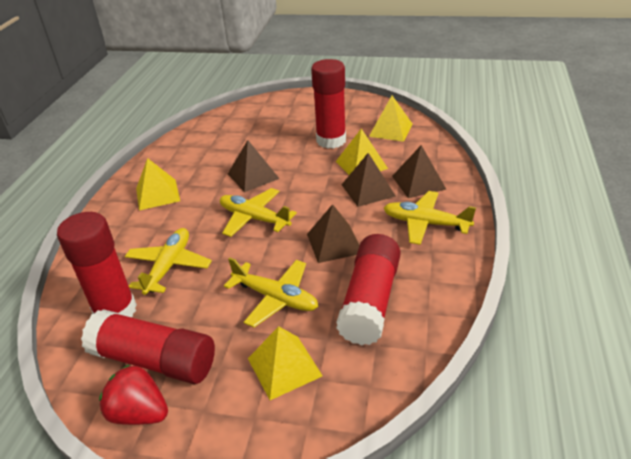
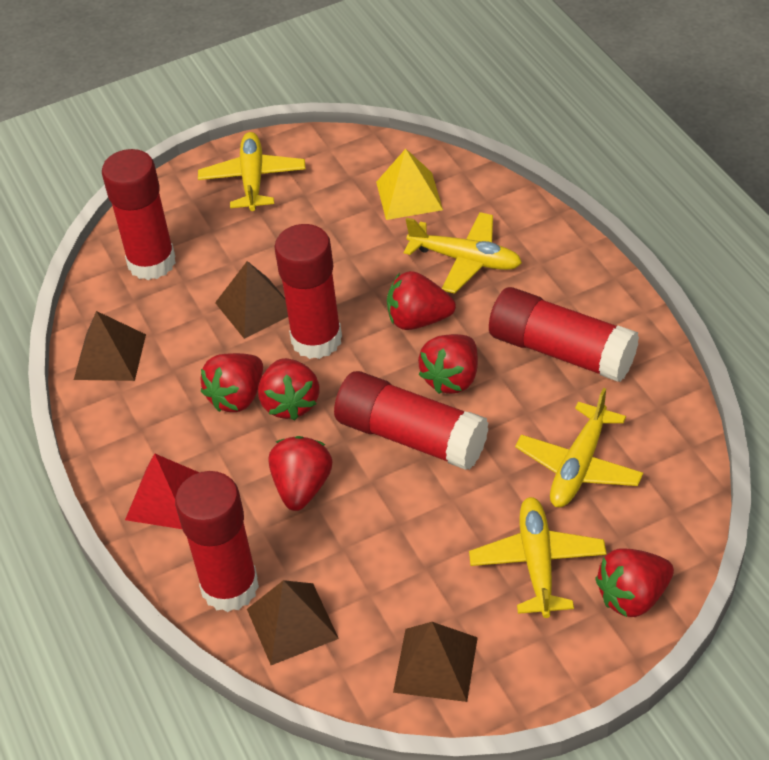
red glue stick: [57,212,137,317] [81,309,215,384] [311,59,346,149] [336,234,400,345] = 4 -> [102,149,176,280] [175,471,259,612] [274,224,342,359] [334,371,489,470] [489,287,639,382] = 5
red pyramid: none = 0 -> [125,453,200,529] = 1
red strawberry: [99,365,168,425] = 1 -> [200,353,263,412] [258,358,319,420] [269,436,332,511] [387,271,456,330] [418,334,478,394] [596,548,674,617] = 6
yellow pyramid: [136,158,180,210] [248,326,323,400] [336,129,388,175] [369,96,413,142] = 4 -> [376,149,443,220] = 1

